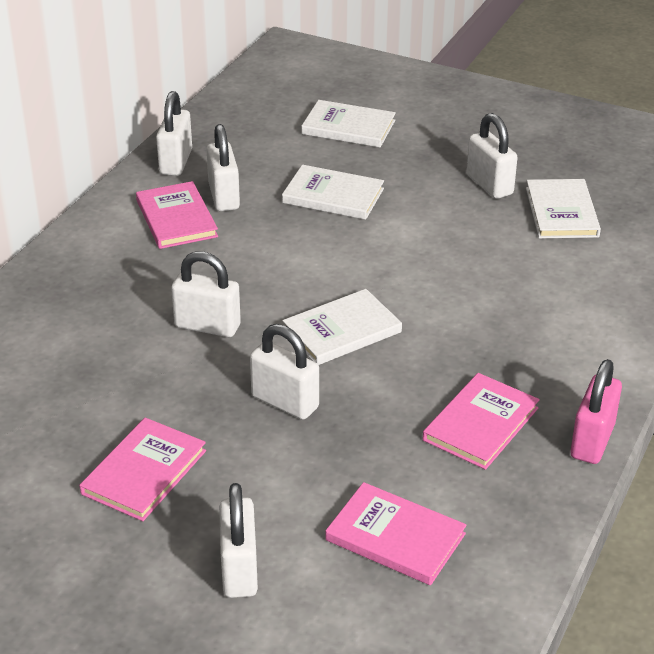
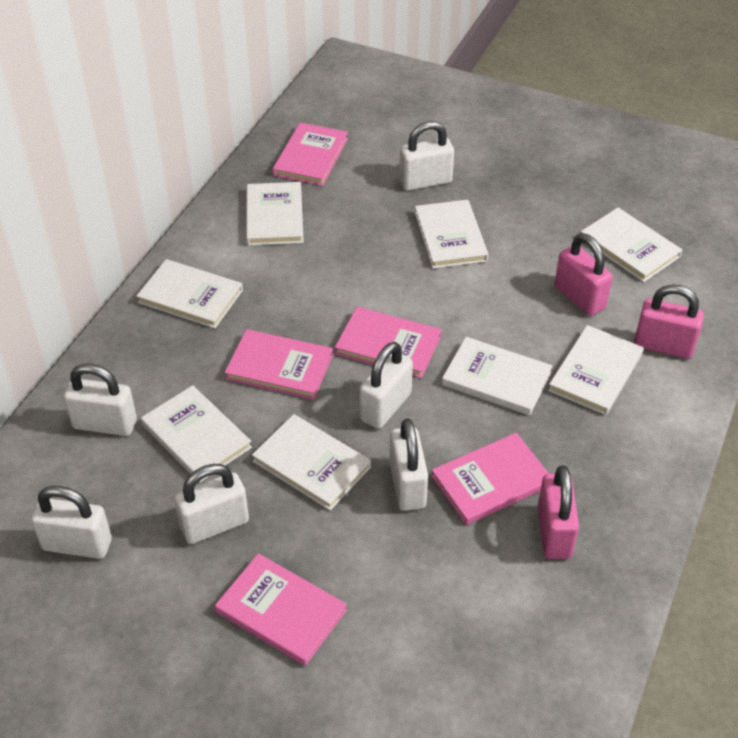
pink book: [79,418,206,521] [136,181,218,249] [325,482,467,585] [423,373,540,470] = 4 -> [215,553,347,666] [225,329,333,400] [273,122,348,186] [335,306,441,378] [431,433,549,525] = 5
pink padlock: [570,359,622,464] = 1 -> [538,465,579,559] [555,233,613,316] [634,284,704,359] = 3
white book: [282,165,384,220] [282,289,402,365] [301,100,396,147] [526,179,601,238] = 4 -> [137,259,243,329] [141,385,252,483] [246,182,304,246] [252,414,371,511] [415,200,489,269] [442,337,552,415] [548,325,644,415] [581,208,682,282] = 8

